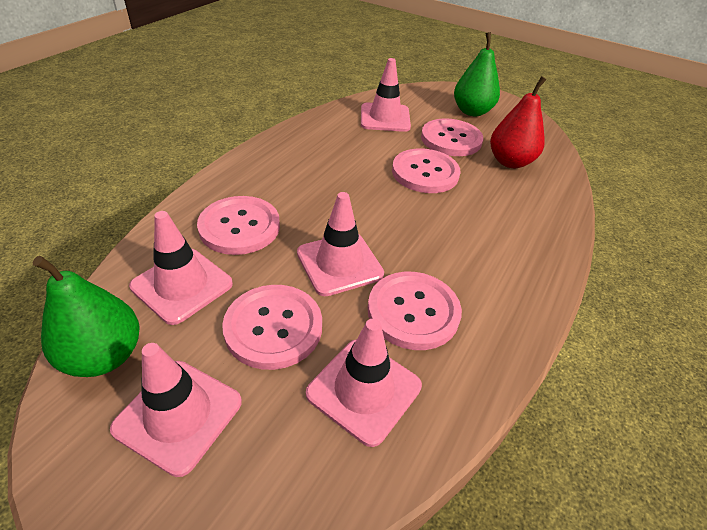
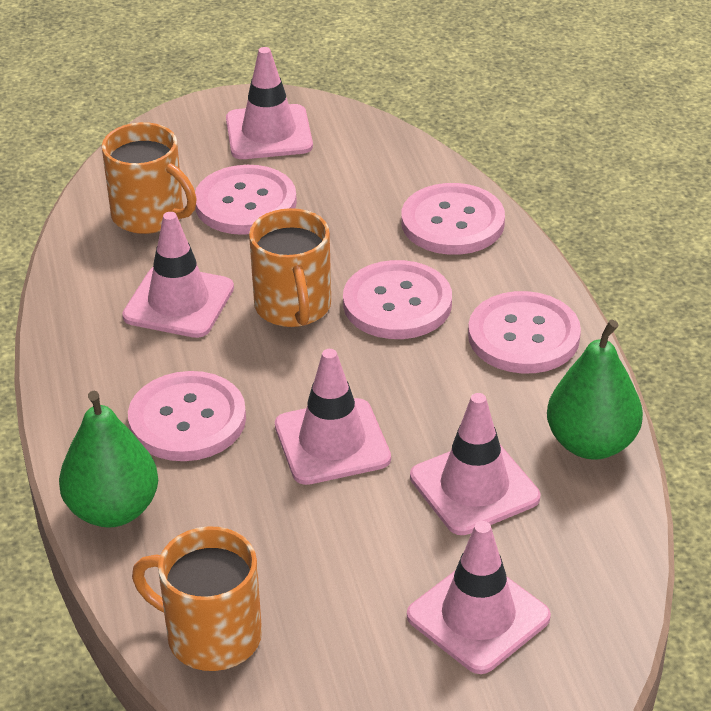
orange mug: none = 0 -> [102,122,197,234] [132,526,262,671] [249,208,331,327] = 3
red pear: [490,76,547,168] = 1 -> none = 0

